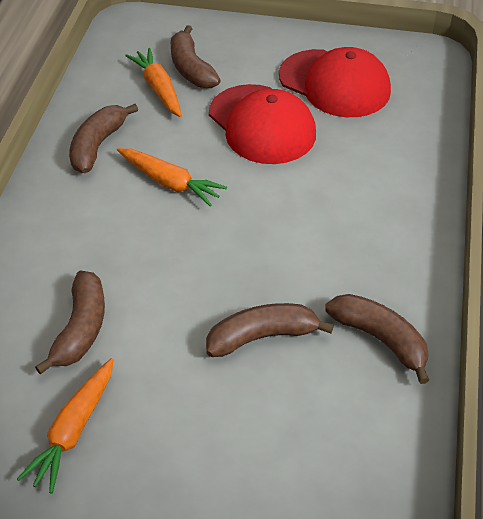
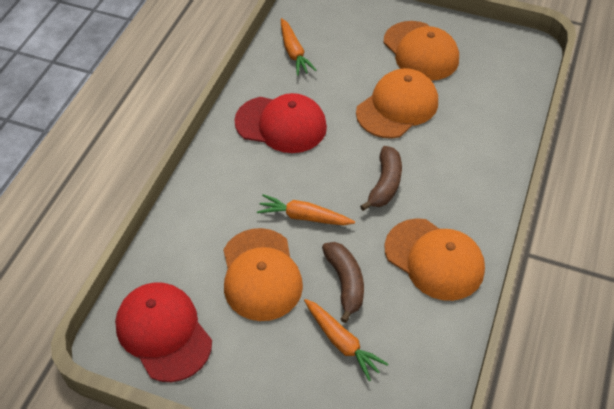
brown banana: [35,271,105,375] [69,104,138,173] [171,25,221,88] [206,303,334,357] [325,294,429,384] = 5 -> [322,242,364,323] [360,146,402,211] = 2
orange cap: none = 0 -> [223,228,303,321] [356,68,438,139] [384,21,459,81] [385,218,485,301] = 4

